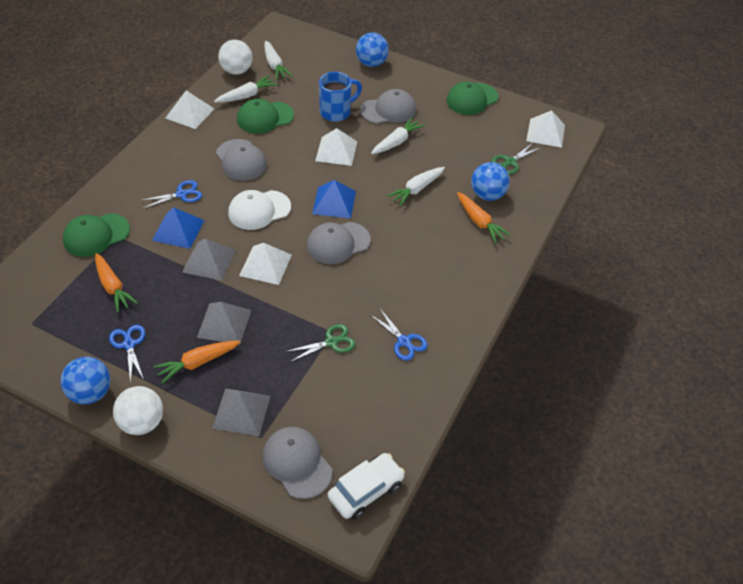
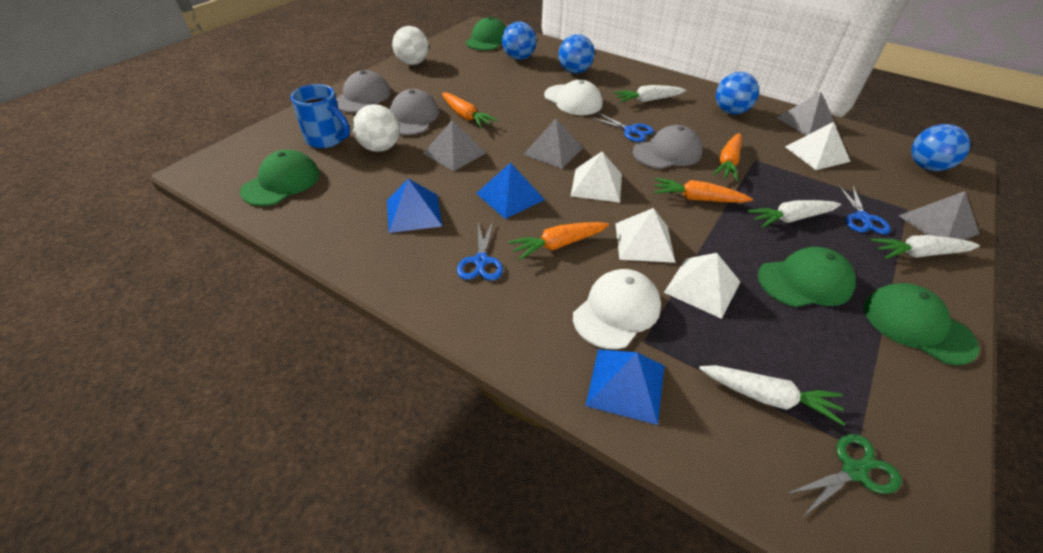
blue ball: [60,357,111,404] [356,32,389,67] [471,162,510,201] = 3 -> [502,22,537,60] [558,34,595,74] [716,72,759,114] [911,124,971,171] = 4
blue pyramid: [152,208,205,249] [312,180,356,219] = 2 -> [387,179,442,233] [476,163,545,219] [586,349,664,425] = 3
green cap: [63,213,130,257] [237,99,294,134] [446,82,498,115] = 3 -> [240,150,320,206] [466,17,507,50] [758,247,856,307] [864,283,979,365] = 4
green scissors: [285,324,355,362] [491,143,540,175] = 2 -> [786,434,902,516] = 1
grey cap: [216,139,267,181] [262,427,332,499] [307,222,371,264] [360,89,416,124] = 4 -> [336,70,391,113] [390,89,439,135] [633,125,703,169] = 3
grey pyramid: [183,238,236,280] [197,302,251,345] [212,388,270,436] = 3 -> [423,120,486,172] [523,119,583,169] [777,92,837,136] [898,191,979,240] = 4
orange carrot: [95,253,138,312] [153,341,240,384] [457,192,511,243] = 3 -> [442,93,497,128] [508,222,609,260] [654,178,753,203] [713,133,742,181] = 4
white cap: [228,190,291,230] = 1 -> [544,80,602,115] [573,269,661,349] = 2
white car: [328,453,405,520] = 1 -> none = 0

